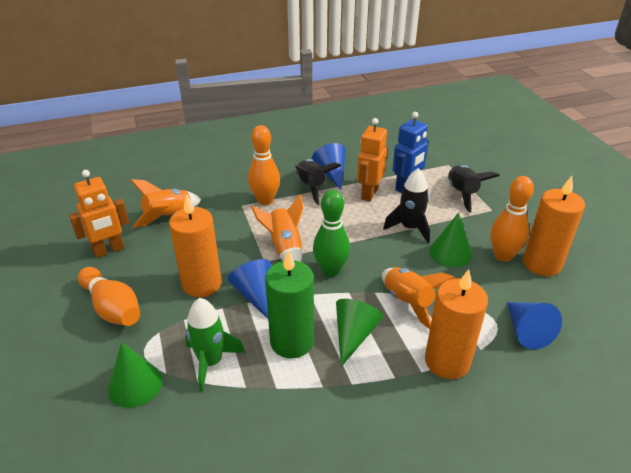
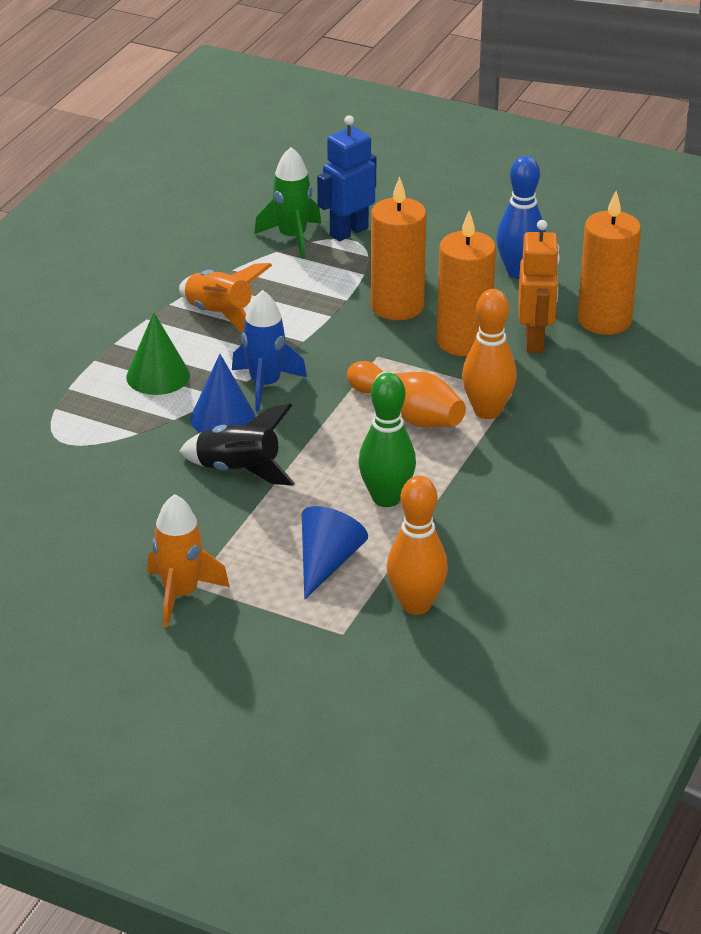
black rocket: [294,159,341,205] [383,168,430,243] [448,165,500,213] = 3 -> [179,404,295,485] = 1
blue bowling pin: none = 0 -> [496,156,546,279] = 1
blue cone: [228,259,271,319] [312,143,346,190] [507,302,562,350] = 3 -> [190,354,255,433] [302,506,368,599] = 2
blue rocket: none = 0 -> [232,290,307,411] = 1
green candle: [265,250,314,358] = 1 -> none = 0
green cone: [108,342,163,408] [336,299,383,367] [429,212,472,267] = 3 -> [126,312,190,395] = 1
orange robot: [69,170,129,258] [357,118,387,202] = 2 -> [518,220,560,353] = 1
orange rocket: [130,179,201,228] [252,194,303,262] [382,267,455,330] = 3 -> [147,494,230,627] [179,263,272,332] = 2

